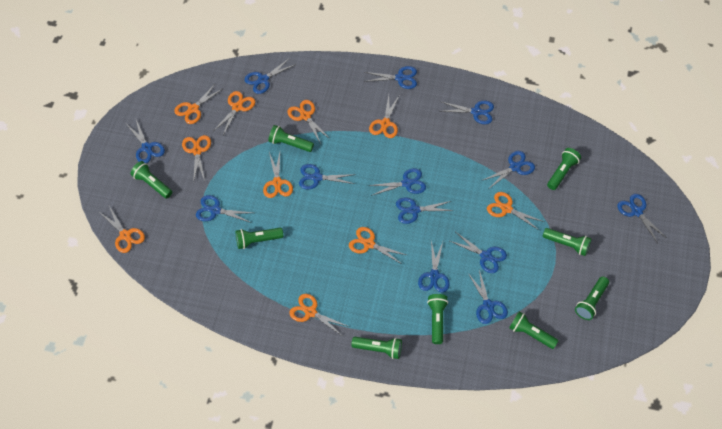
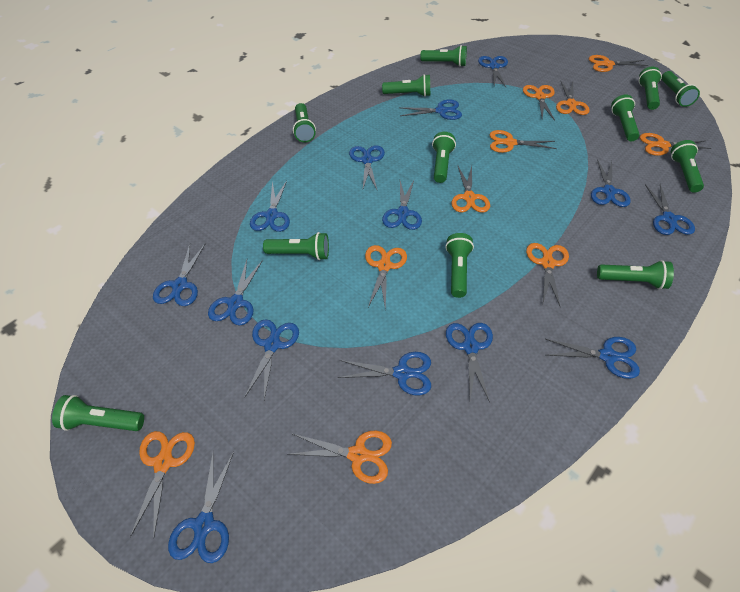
blue scissors: [127,120,165,163] [196,195,252,223] [244,58,296,94] [299,164,356,190] [364,66,417,89] [368,168,426,196] [396,197,454,224] [418,241,450,292] [441,101,494,124] [450,232,507,273] [468,270,508,324] [481,151,535,188] [617,194,665,242] = 13 -> [153,244,205,306] [168,450,234,563] [208,260,263,325] [245,319,299,400] [250,181,290,232] [338,352,431,395] [349,146,385,189] [382,180,422,230] [399,100,462,120] [446,323,493,403] [478,56,508,87] [546,337,640,379] [591,159,631,207] [645,184,695,235] = 14
green flashlight: [130,161,172,199] [236,228,283,249] [268,125,314,152] [351,337,402,359] [427,294,448,344] [509,311,559,349] [543,228,591,256] [547,148,581,190] [575,277,609,320] = 9 -> [52,395,144,431] [263,232,329,260] [293,103,316,142] [382,74,430,97] [420,45,467,67] [432,132,456,183] [445,233,474,298] [597,260,674,290] [611,95,640,141] [638,67,662,110] [661,71,700,107] [671,140,704,193] = 12

